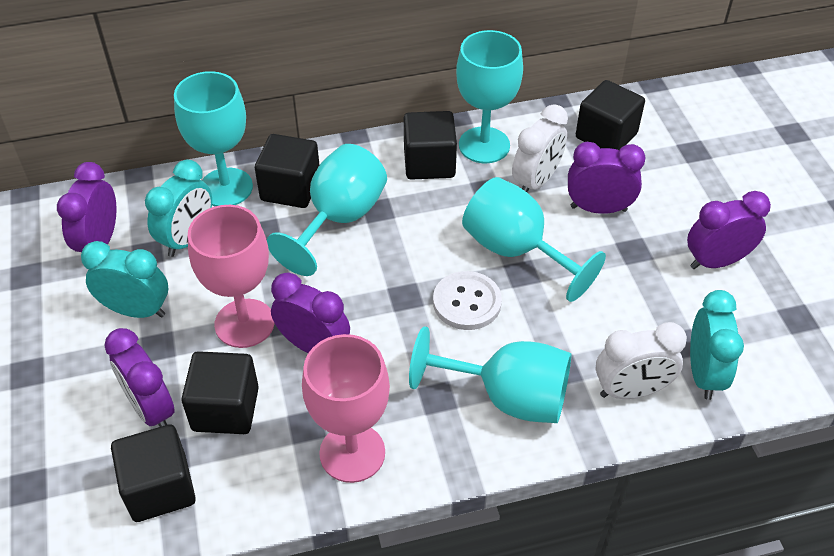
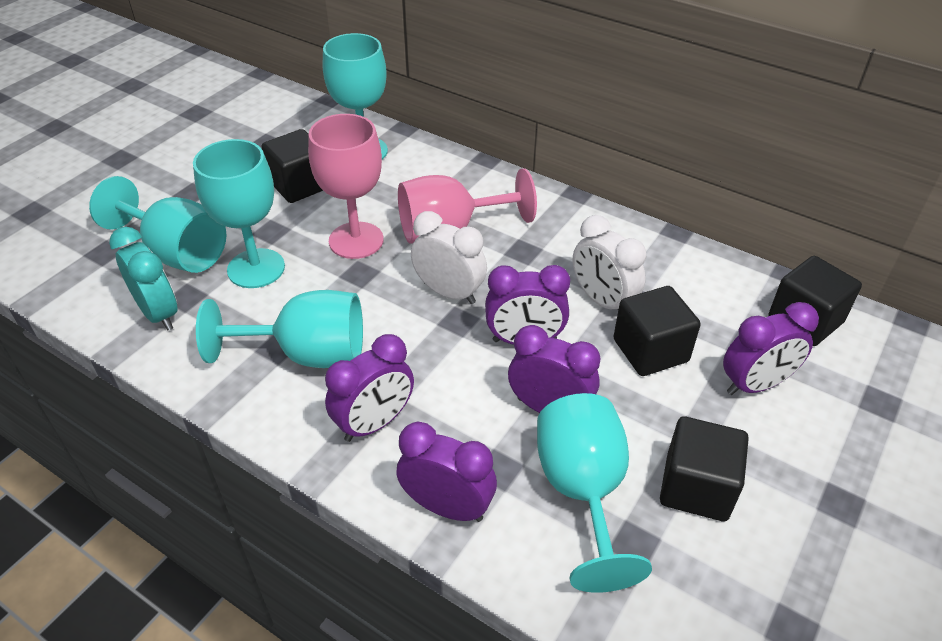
black cube: [111,424,196,522] [181,351,259,434] [255,134,319,208] [404,111,457,180] [576,80,645,150] = 5 -> [262,129,323,203] [613,286,701,376] [660,416,749,521] [768,256,862,346] = 4
turquoise clock: [81,241,168,318] [145,160,212,257] [690,290,744,400] = 3 -> [109,227,178,331] = 1
white button: [433,271,502,330] = 1 -> none = 0

